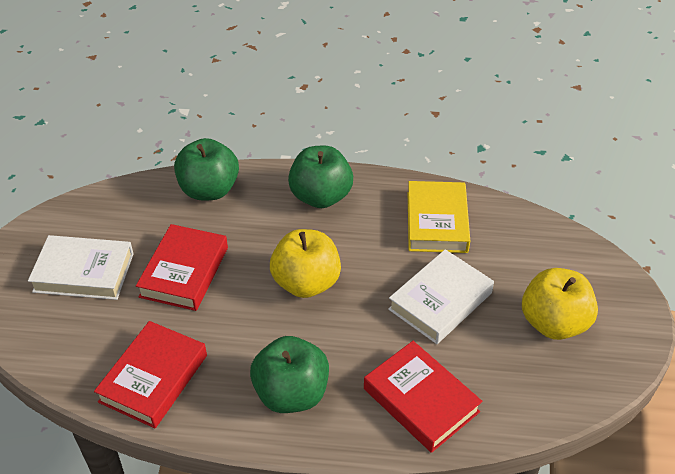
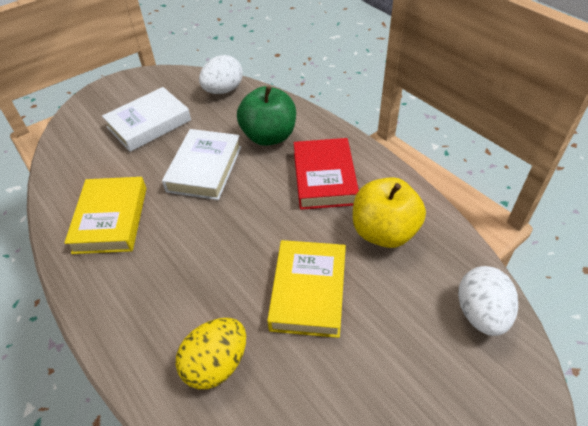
green apple: [174,138,239,200] [250,336,329,413] [288,146,353,208] = 3 -> [237,86,296,146] = 1
red book: [94,321,207,428] [136,224,228,311] [364,341,482,453] = 3 -> [294,138,359,210] = 1
white egg: none = 0 -> [199,55,243,94] [458,266,518,336] = 2
yellow apple: [270,229,341,298] [522,268,598,340] = 2 -> [353,177,426,248] = 1
yellow book: [408,181,470,253] = 1 -> [64,177,146,254] [267,240,346,338] = 2
yellow egg: none = 0 -> [176,318,246,389] = 1

